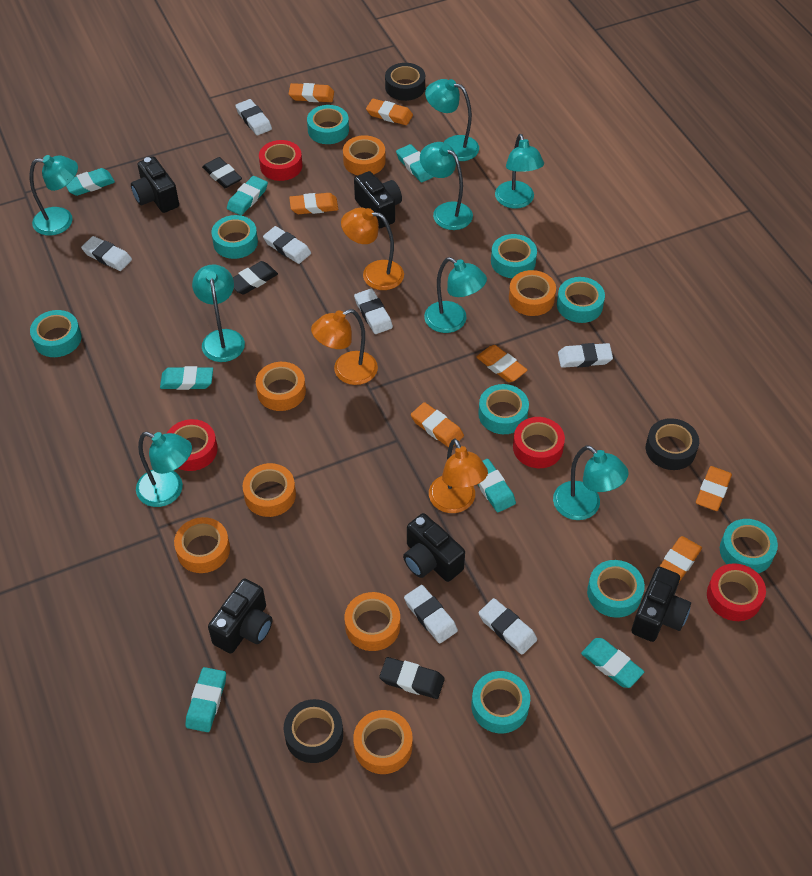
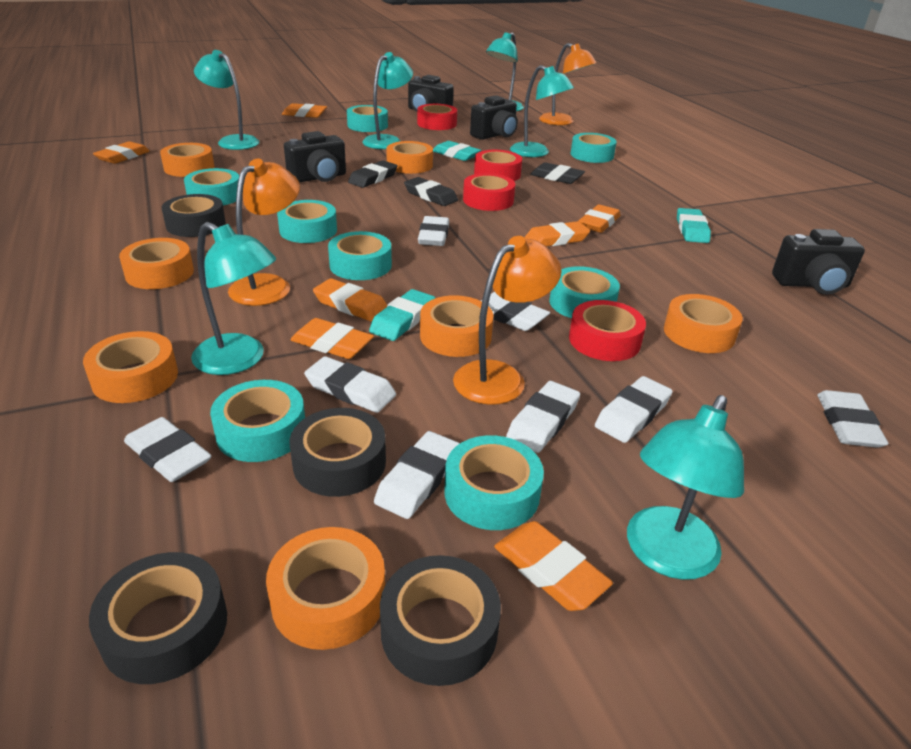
black camera: [131,156,179,213] [208,578,272,654] [354,171,402,228] [403,513,465,582] [632,567,691,642] = 5 -> [284,131,346,182] [408,75,454,112] [470,95,518,140] [772,229,865,295] = 4
black tape: [284,699,343,763] [385,63,425,101] [646,418,699,470] = 3 -> [89,552,227,684] [162,194,226,237] [289,408,386,497] [380,555,501,686] = 4
turquoise eraser: [66,168,115,196] [160,366,213,390] [185,667,226,732] [227,176,268,215] [396,144,433,183] [478,459,516,512] [581,638,644,688] = 7 -> [369,289,435,341] [433,141,481,161] [677,208,711,243] = 3
turquoise lamp: [30,155,78,236] [136,432,192,507] [192,265,245,362] [420,142,473,230] [424,257,487,333] [425,79,479,161] [495,134,544,209] [553,445,629,520] = 8 -> [191,222,276,375] [194,50,259,150] [363,52,413,149] [486,32,524,111] [510,65,574,157] [627,395,744,580] = 6
turquoise tape: [30,310,82,357] [211,215,258,259] [307,105,349,144] [471,671,530,733] [478,384,529,434] [491,234,537,278] [557,277,605,323] [587,560,645,618] [720,519,778,573] = 9 -> [184,168,239,206] [210,380,305,462] [277,200,337,243] [328,231,392,280] [347,105,388,132] [444,435,544,530] [549,266,620,318] [571,133,617,163] = 8
white eraser: [81,236,132,271] [235,99,272,135] [263,226,311,264] [354,289,393,334] [404,585,458,643] [479,598,537,655] [558,343,613,368] = 7 -> [124,417,211,482] [304,356,396,413] [374,431,460,519] [418,216,449,246] [481,292,550,331] [506,381,580,453] [595,376,673,443] [817,390,889,448] = 8

